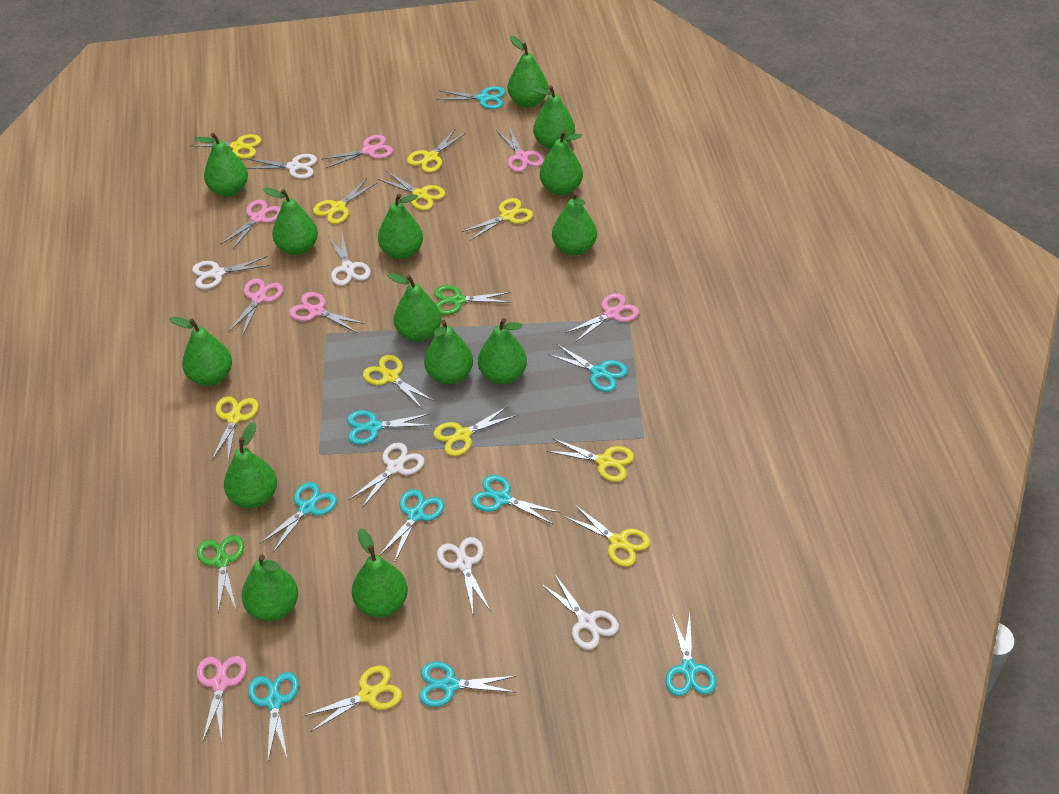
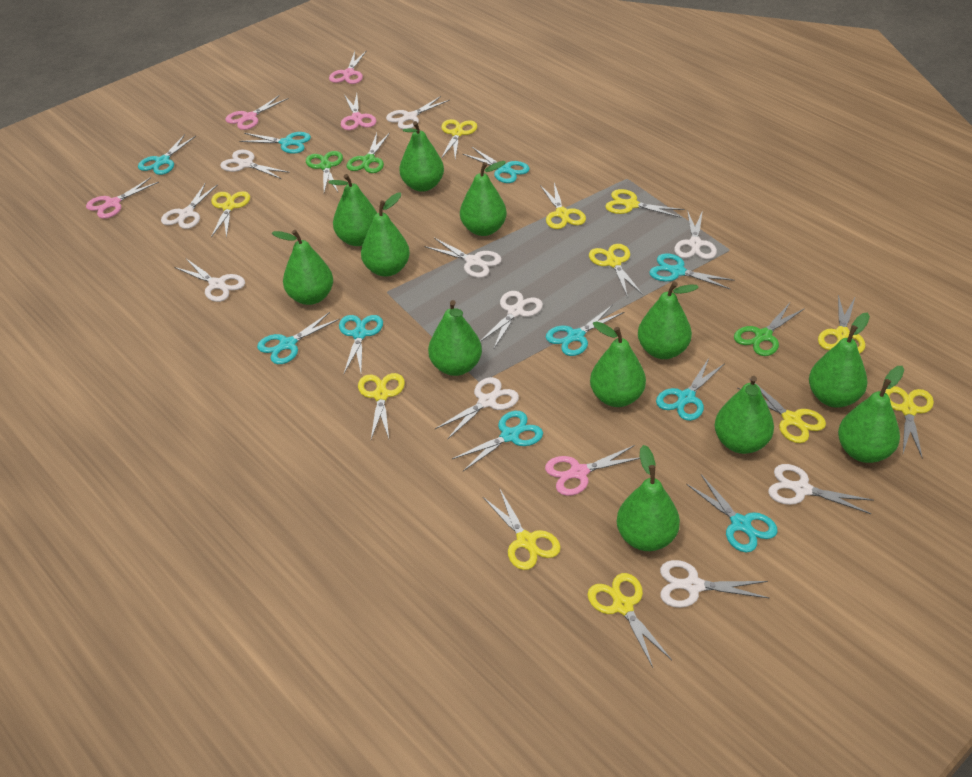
green pear: [170,317,232,386] [194,133,248,197] [224,422,277,508] [241,555,298,621] [263,188,318,255] [352,528,408,617] [378,193,423,259] [387,273,441,342] [424,320,473,385] [478,318,527,384] [508,36,548,108] [533,85,575,149] [540,130,583,195] [552,191,597,256] = 14 -> [272,230,333,305] [328,174,377,246] [361,192,410,277] [399,121,444,192] [428,300,482,376] [460,161,507,236] [590,321,646,407] [617,445,680,551] [638,282,699,359] [715,376,774,454] [809,313,870,408] [838,366,904,463] = 12
green scissors: [197,535,244,612] [434,285,512,315] = 2 -> [306,151,343,192] [347,133,390,173] [734,303,805,356] = 3
pink scissors: [197,656,247,743] [220,200,281,250] [228,278,283,336] [289,292,366,333] [321,135,393,168] [496,125,544,172] [565,293,639,342] = 7 -> [86,177,159,219] [225,95,288,130] [329,50,367,84] [341,94,376,130] [545,445,640,496] = 5
turquoise scissors: [248,672,299,760] [260,482,337,552] [347,410,432,445] [379,489,444,563] [419,662,516,707] [437,86,505,109] [472,475,561,524] [548,344,628,392] [666,613,716,696] = 9 -> [138,134,196,175] [239,132,311,154] [257,312,340,364] [339,315,383,373] [452,411,543,471] [463,147,530,183] [546,305,624,356] [650,254,735,289] [656,358,725,421] [686,475,778,553] = 10
white scissors: [192,256,270,289] [247,154,317,179] [328,234,371,286] [349,443,425,509] [437,537,490,613] [540,573,619,650] = 6 -> [161,183,218,229] [174,259,245,302] [220,150,290,179] [386,96,450,129] [425,238,502,278] [435,377,519,440] [480,291,543,348] [660,560,770,608] [674,210,717,259] [768,464,874,514] = 10

